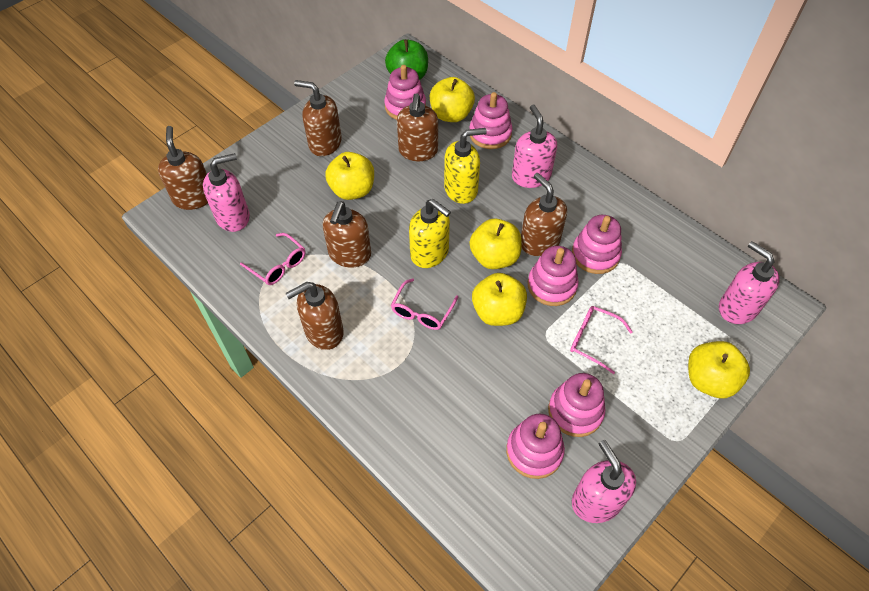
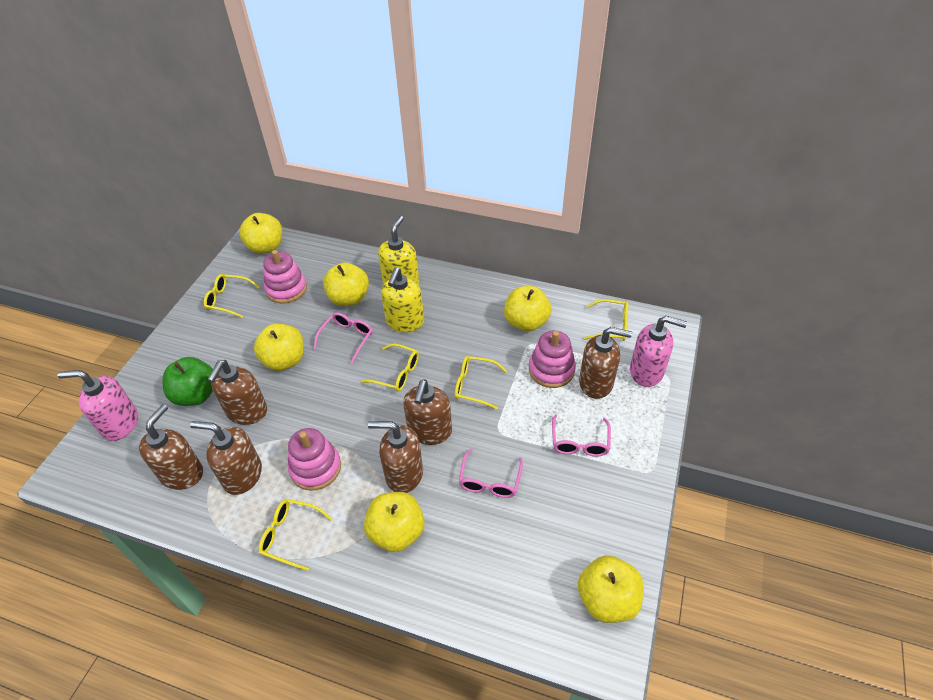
pink soap dispenser: [203,153,250,232] [512,105,557,188] [572,440,636,523] [719,241,780,324] = 4 -> [57,370,138,441] [630,316,687,387] = 2
pink stacking toy: [384,65,426,120] [469,92,512,149] [506,414,565,479] [528,246,579,306] [548,373,605,437] [572,215,622,274] = 6 -> [263,250,307,304] [288,428,341,491] [529,331,576,388] = 3
yellow apple: [325,152,374,200] [430,77,475,122] [469,219,522,269] [472,273,527,326] [688,341,750,398] = 5 -> [239,213,282,254] [254,324,304,371] [323,262,369,306] [364,492,424,552] [504,286,551,332] [578,555,644,623] = 6
yellow glasses: none = 0 -> [204,274,260,318] [259,499,332,571] [361,344,419,391] [455,356,507,410] [583,299,628,341] = 5

